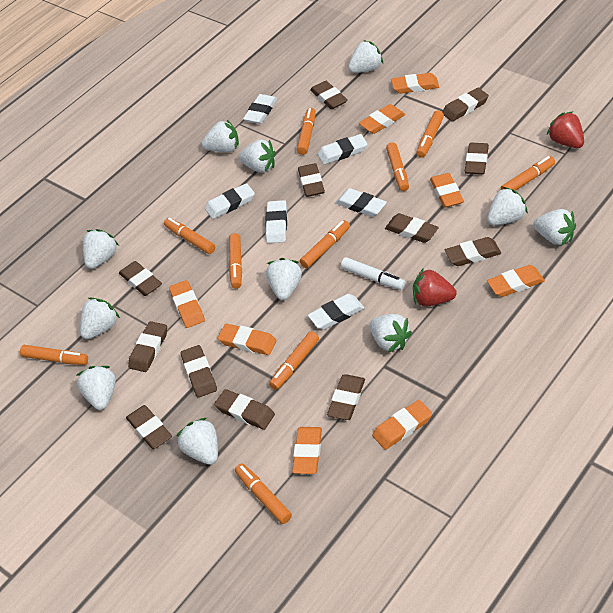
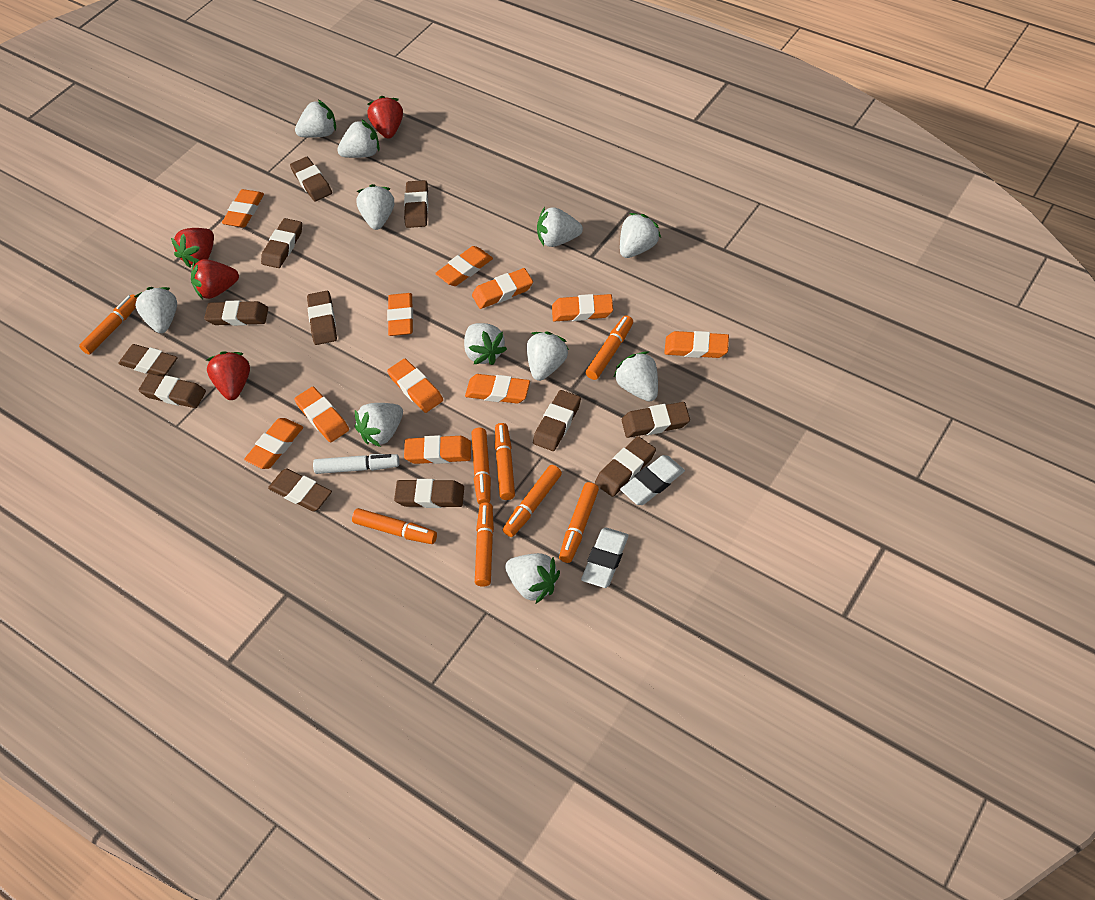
orange eraser: [169,280,205,328] [218,324,277,355] [292,427,322,474] [359,104,405,134] [372,400,432,450] [391,73,439,94] [430,173,464,208] [487,265,545,297] = 8 -> [222,189,264,228] [244,418,303,469] [294,387,349,442] [387,293,413,336] [387,359,443,413] [404,435,471,464] [435,246,493,286] [465,374,530,404] [472,268,533,309] [552,294,613,322] [664,331,729,358] = 11
orange marker: [20,345,88,365] [164,218,215,254] [229,233,242,289] [235,463,292,524] [269,331,319,390] [297,108,316,155] [300,220,350,268] [386,142,409,191] [416,110,444,158] [501,156,555,191] = 10 -> [79,294,137,355] [352,508,437,544] [471,428,491,504] [475,502,494,587] [495,423,515,500] [503,465,562,537] [559,482,599,563] [586,315,633,380] = 8
red strawberry: [413,268,457,306] [547,112,584,148] = 2 -> [171,228,214,268] [191,259,239,299] [206,351,250,400] [367,96,403,139] = 4
white eraser: [205,183,255,219] [243,94,277,124] [265,200,287,243] [308,294,364,330] [318,134,367,164] [336,188,387,217] = 6 -> [581,527,629,588] [620,455,685,505] = 2

